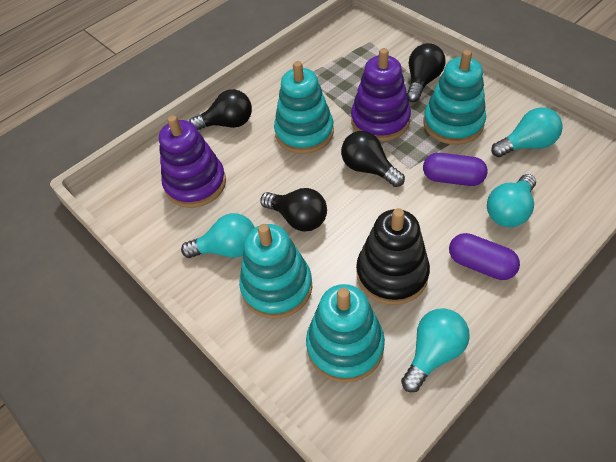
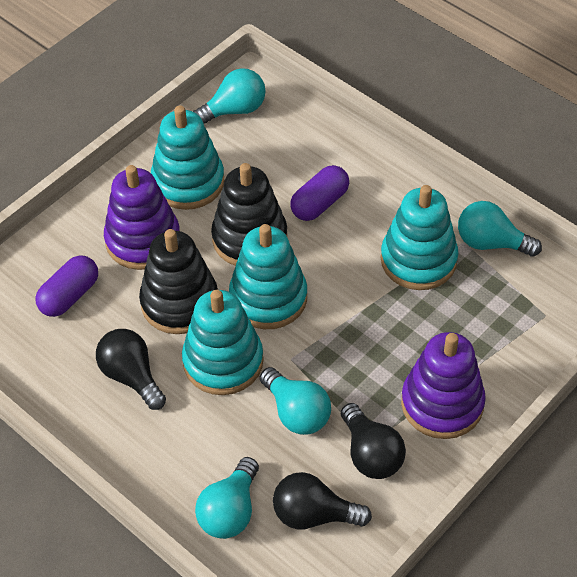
black light bulb: [189,89,252,130] [260,188,327,232] [341,131,405,187] [407,43,445,102] = 4 -> [96,329,166,410] [273,472,372,529] [341,403,406,479] = 3
black stacking toy: [356,208,430,305] = 1 -> [139,229,218,334] [211,163,287,266] = 2

